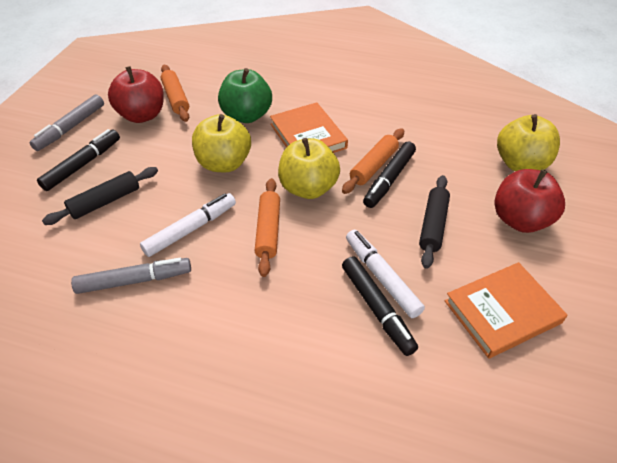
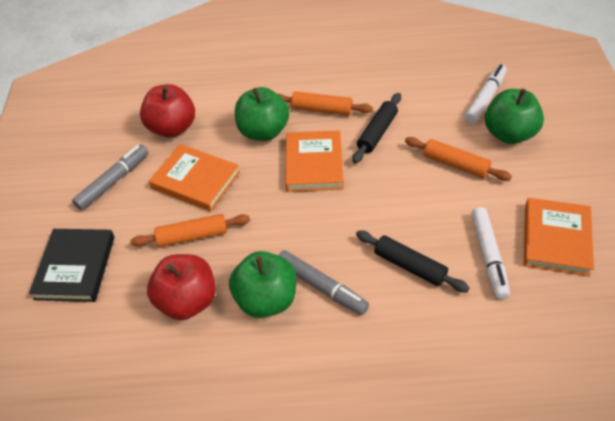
black book: none = 0 -> [29,229,114,302] = 1
black marker: [37,129,120,191] [342,256,418,356] [363,141,416,208] = 3 -> none = 0
green apple: [218,68,272,123] = 1 -> [229,251,296,318] [235,87,289,141] [485,89,544,144] = 3
orange book: [270,102,348,153] [445,262,567,359] = 2 -> [149,144,240,211] [285,130,344,192] [524,198,594,277] = 3
yellow apple: [192,114,251,172] [278,138,340,199] [497,114,560,171] = 3 -> none = 0

